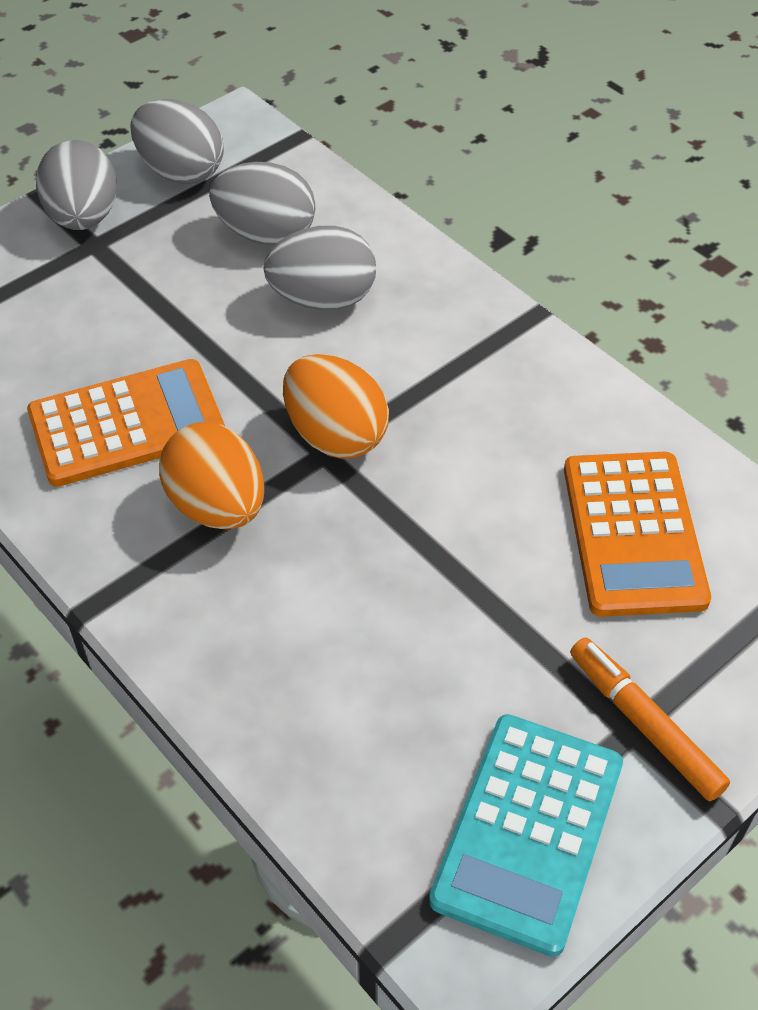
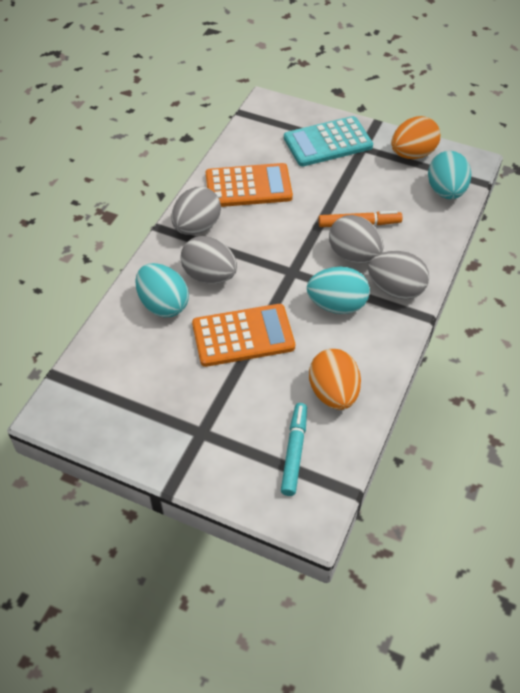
turquoise egg: none = 0 -> [135,263,189,317] [307,267,370,314] [428,151,471,199] = 3
turquoise marker: none = 0 -> [281,403,307,496] = 1

